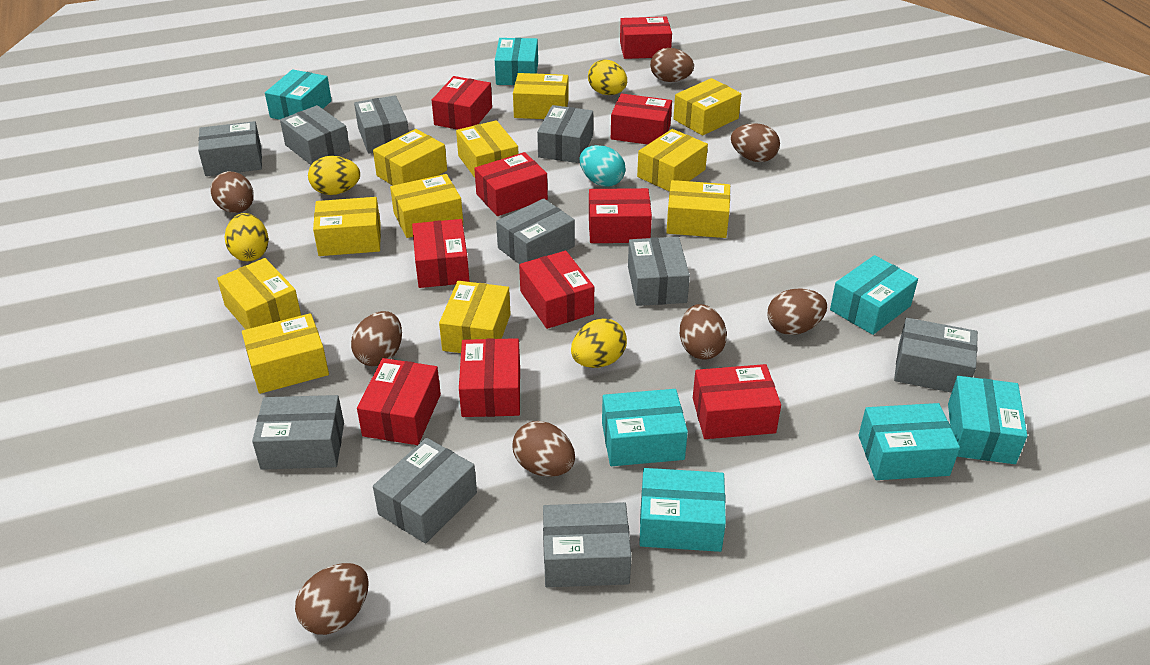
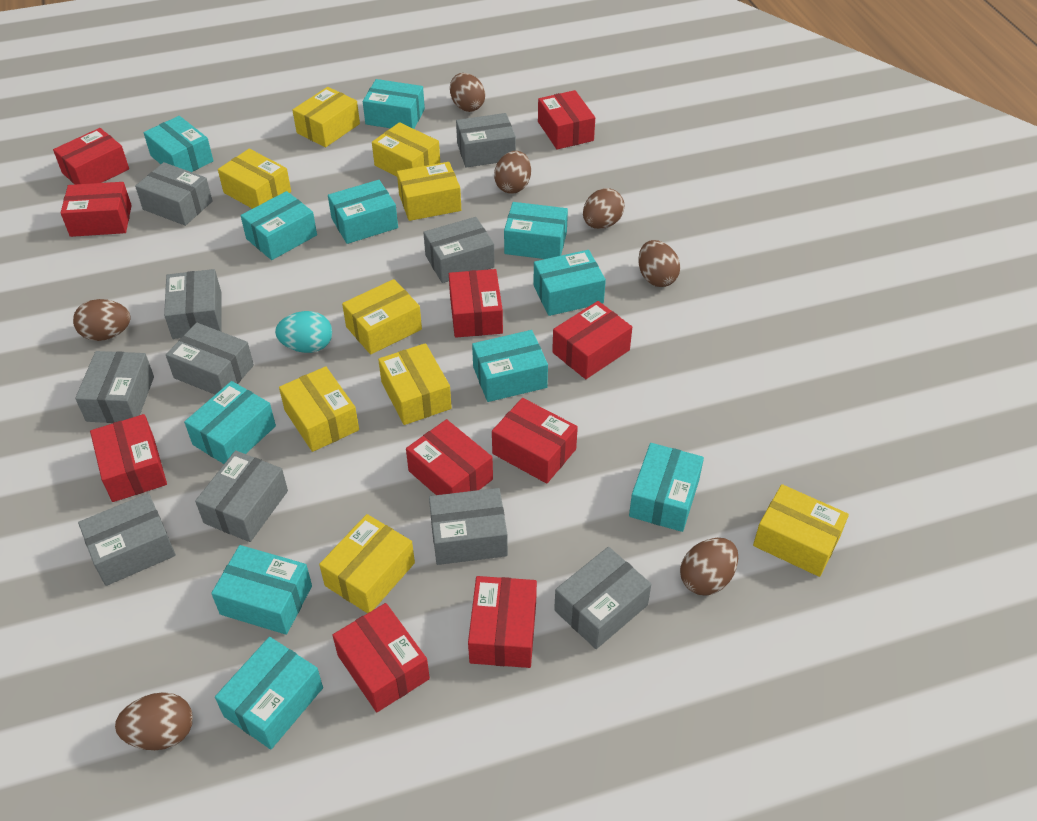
brown egg: [210,171,254,213] [295,563,369,635] [351,311,402,366] [513,421,575,477] [650,48,694,82] [680,304,727,359] [731,123,780,162] [767,288,827,335] = 8 -> [73,299,131,341] [115,692,193,750] [450,73,485,112] [494,151,531,194] [583,188,624,229] [638,240,680,287] [680,538,738,596] = 7
turquoise box: [265,69,332,120] [495,38,538,85] [602,389,688,466] [639,468,726,552] [830,255,918,335] [858,403,960,480] [948,376,1027,464] = 7 -> [144,116,213,172] [184,381,276,464] [211,545,312,635] [215,637,323,749] [241,191,317,260] [328,180,398,244] [363,79,425,129] [472,330,548,402] [504,202,568,259] [533,250,606,316] [629,443,704,532] = 11
yellow box: [217,258,301,330] [242,313,329,394] [313,197,381,256] [373,129,447,186] [390,174,463,238] [439,281,511,353] [456,120,518,178] [513,73,569,119] [637,129,708,192] [666,180,730,238] [673,78,741,136] = 11 -> [218,149,291,209] [279,366,359,452] [292,87,360,147] [319,514,415,613] [342,279,422,355] [372,122,440,176] [378,343,452,425] [397,162,461,221] [753,484,849,577] = 9
yellow egg: [225,213,269,261] [308,156,360,195] [571,318,627,368] [588,60,627,95] = 4 -> none = 0

